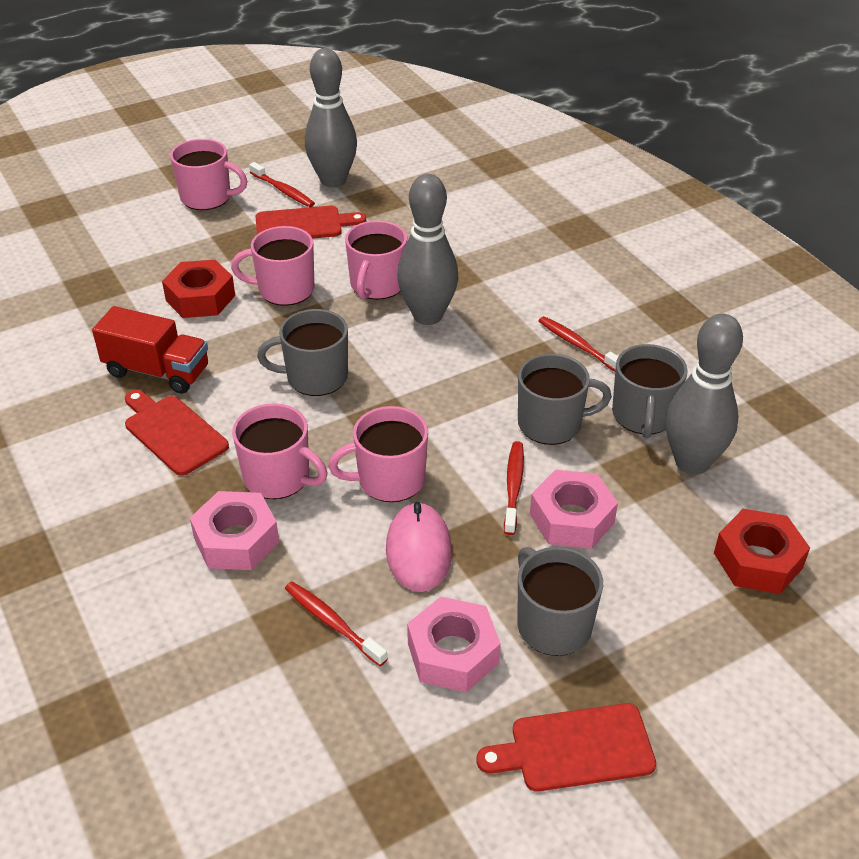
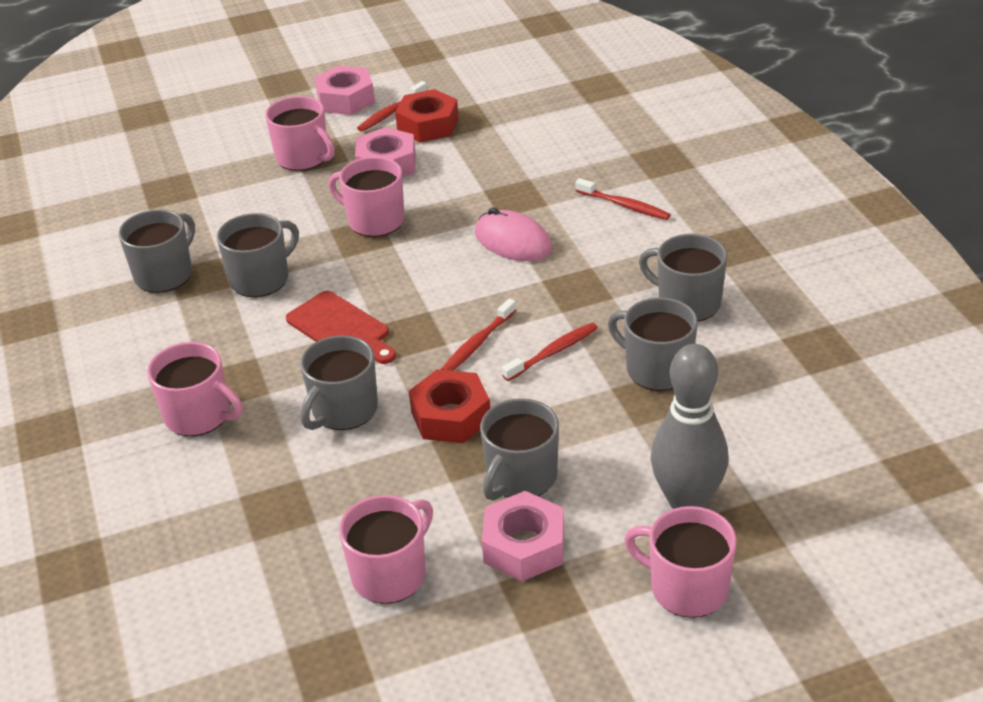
grey bowling pin: [305,48,357,187] [397,174,458,325] [665,314,743,474] = 3 -> [651,344,728,509] = 1
grey mug: [257,309,348,396] [517,547,603,656] [518,354,612,445] [612,344,688,438] = 4 -> [118,209,195,293] [217,213,299,297] [300,335,378,430] [480,398,559,501] [608,297,698,391] [639,234,727,322] = 6
red cutting board: [125,390,229,476] [255,206,366,239] [477,703,656,792] = 3 -> [286,291,396,364] = 1
red truck: [92,306,208,394] = 1 -> none = 0

